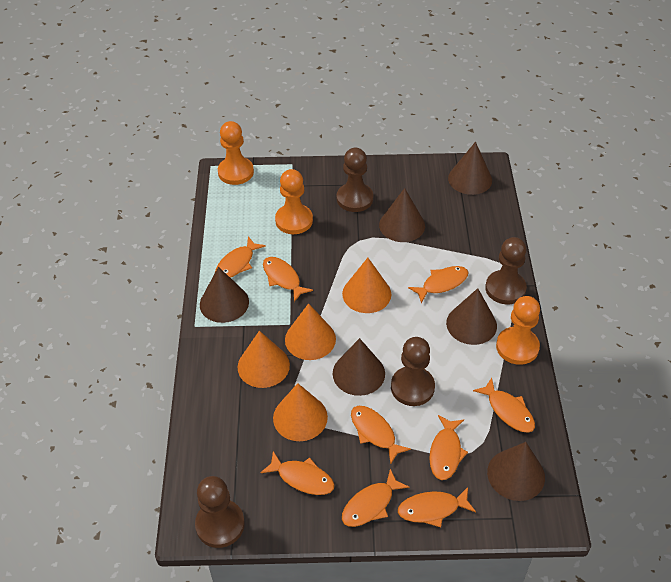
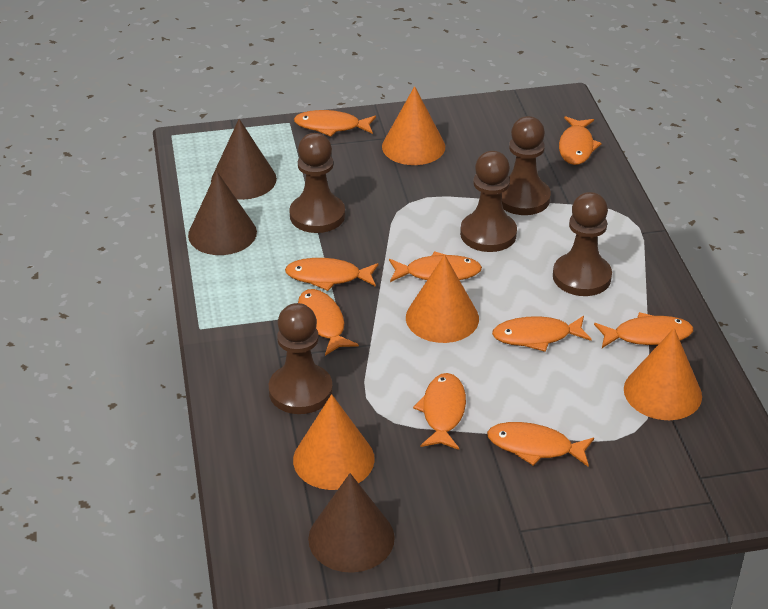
brown cone: [200,267,249,323] [333,338,385,396] [379,188,425,242] [446,288,497,345] [448,142,492,195] [487,442,545,501] = 6 -> [188,171,257,255] [211,119,277,200] [308,473,395,573] = 3
brown pawn: [195,476,245,548] [337,148,373,212] [391,337,435,406] [485,237,527,305] = 4 -> [269,303,333,414] [289,133,345,233] [460,151,517,252] [501,116,551,215] [553,192,612,296] = 5
orange pawn: [218,121,254,185] [275,169,313,234] [496,296,540,365] = 3 -> none = 0

